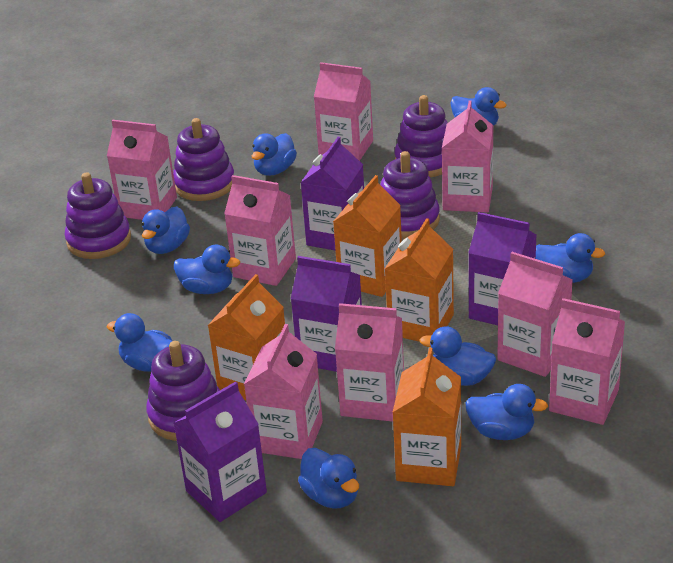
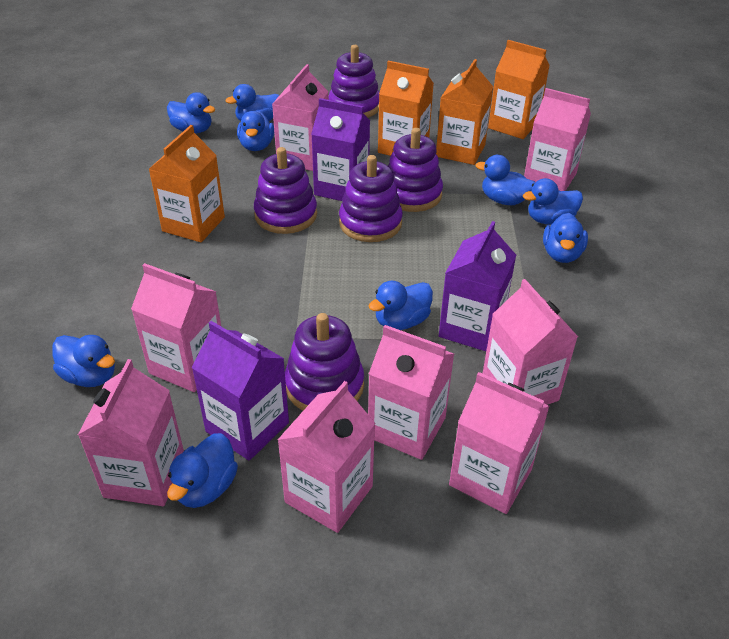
purple carton: [174,381,267,522] [291,256,362,372] [301,137,364,251] [468,212,537,325] = 4 -> [191,321,289,461] [311,98,370,201] [439,221,516,351] = 3

